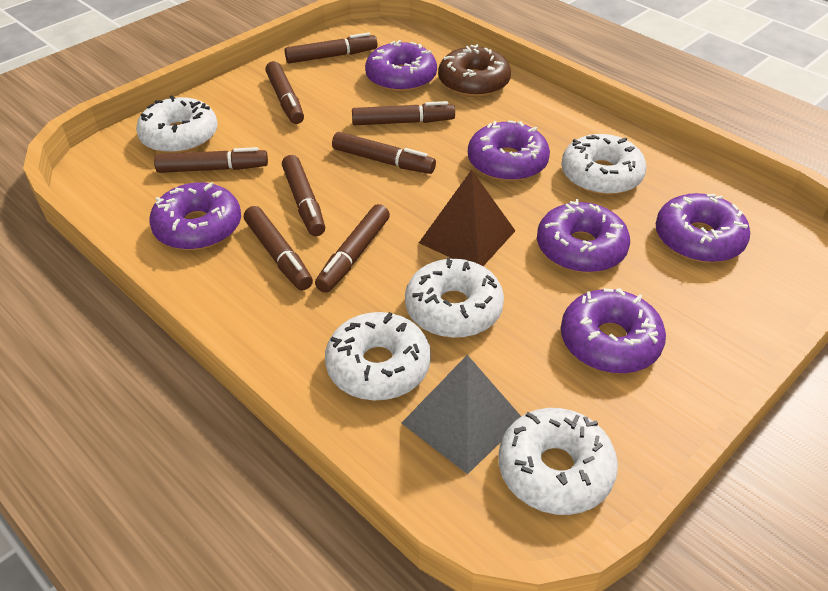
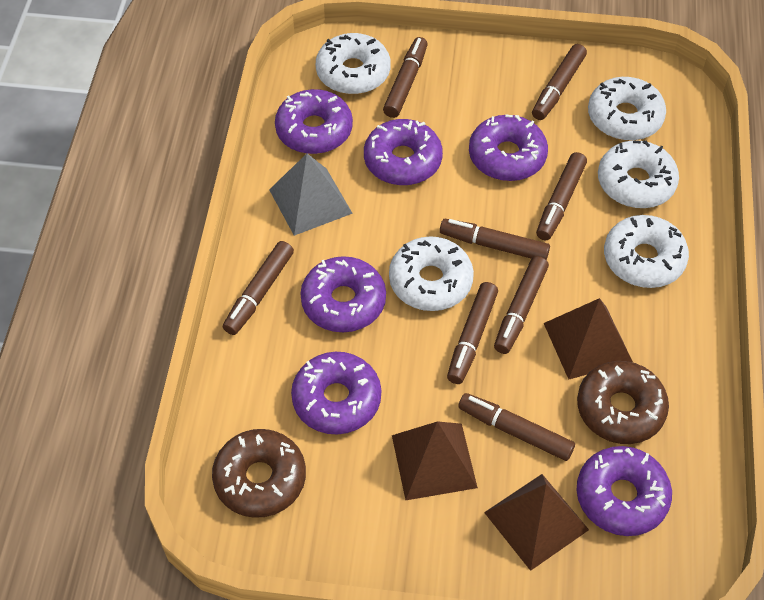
brown donut: [438,44,511,97] = 1 -> [212,429,306,518] [577,361,669,444] = 2
brown pyramid: [419,170,515,266] = 1 -> [392,421,478,500] [484,474,589,571] [544,298,633,379] = 3

